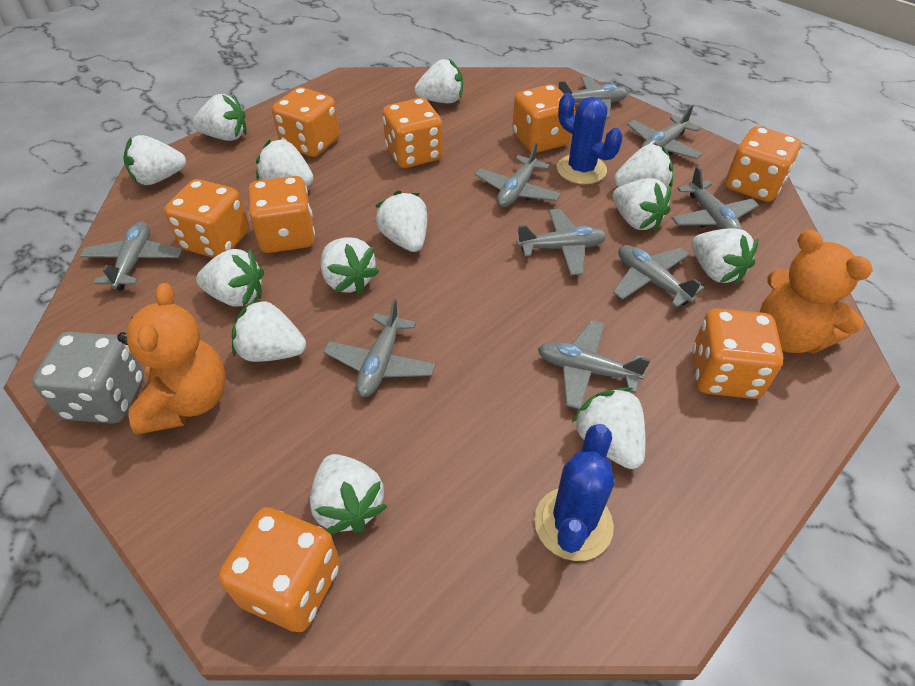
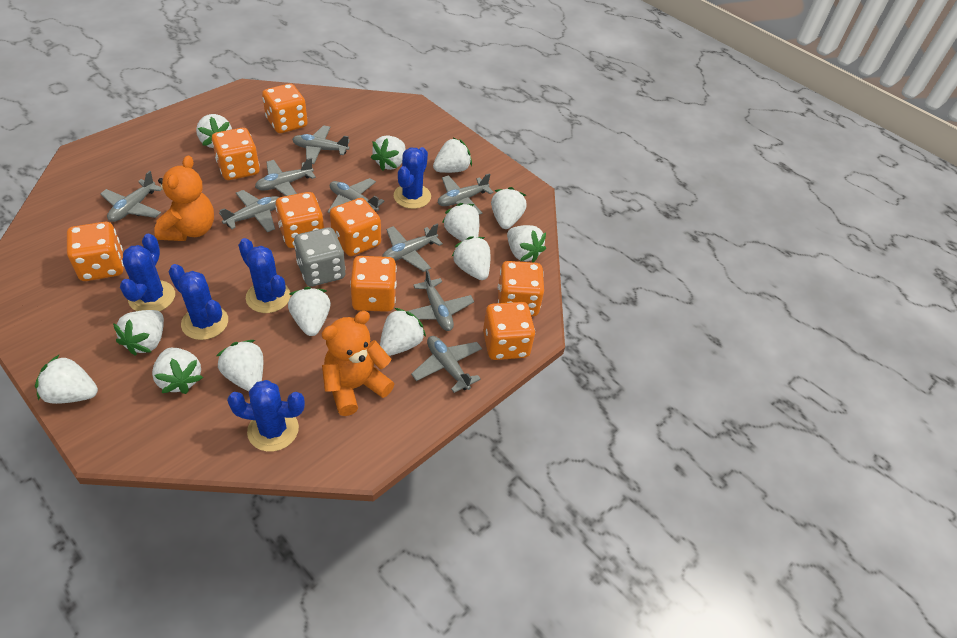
blue cactus: [534,424,615,561] [557,93,622,184] = 2 -> [120,234,175,312] [168,264,228,340] [227,380,305,452] [238,238,290,313] [394,147,431,209] = 5

